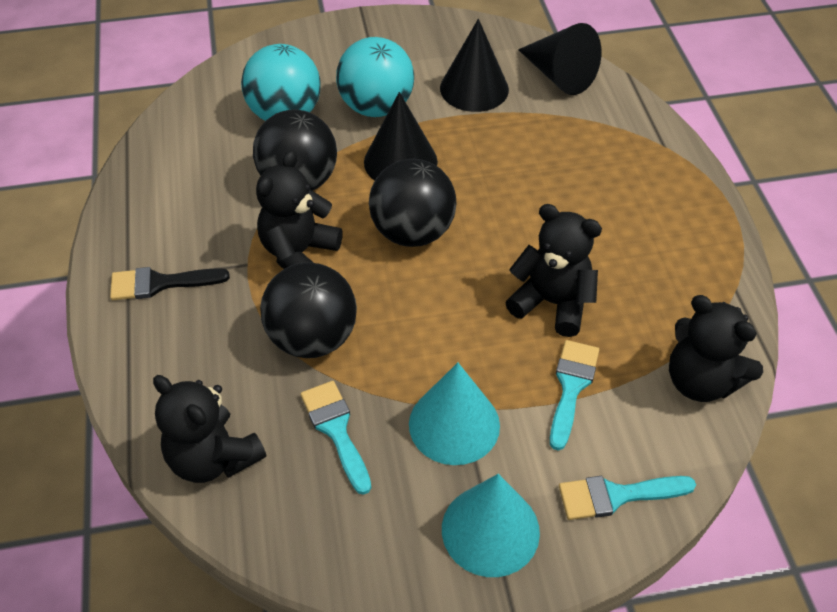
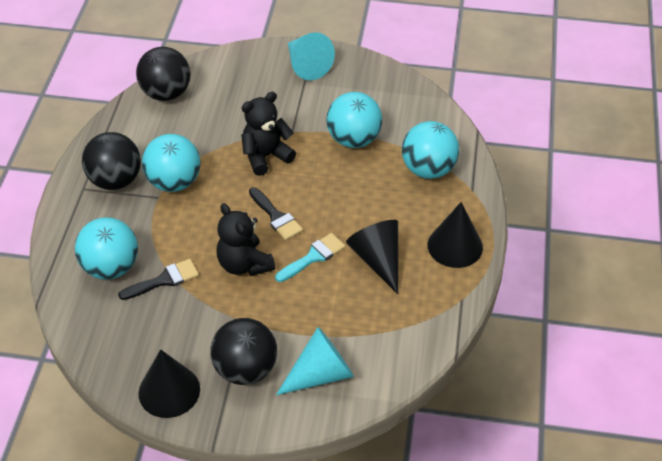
black brush: [110,267,230,300] = 1 -> [118,259,199,300] [249,187,303,241] = 2
black teddy bear: [153,375,266,483] [256,150,343,269] [505,204,602,337] [669,295,763,402] = 4 -> [216,203,275,276] [241,92,296,176] = 2
turquoise ball: [241,44,320,121] [336,37,414,117] = 2 -> [75,217,138,280] [142,134,200,192] [326,92,382,148] [402,121,459,179] = 4
turquoise brush: [301,381,371,495] [550,340,599,451] [559,476,696,520] = 3 -> [275,233,345,282] = 1

